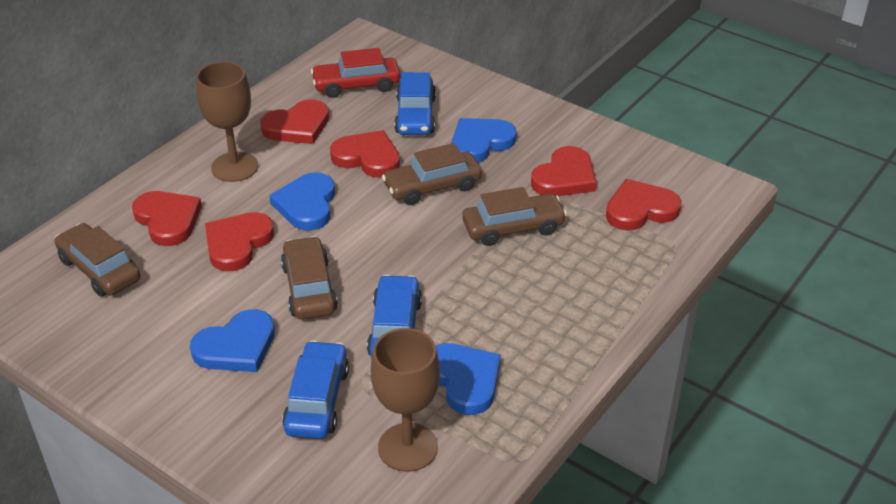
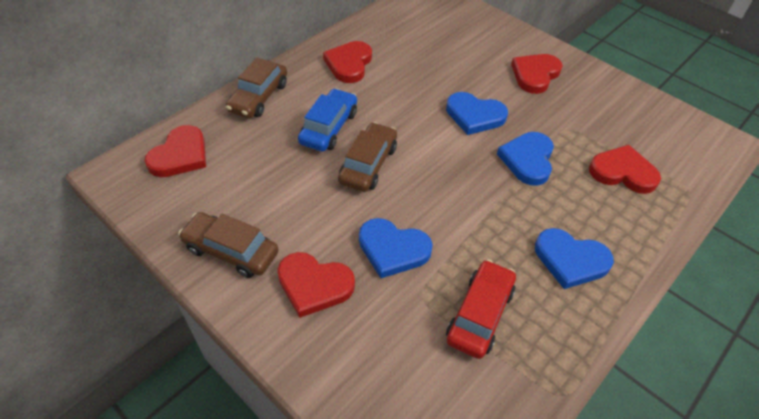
blue car: [282,340,349,439] [367,275,422,358] [394,72,436,135] = 3 -> [298,88,357,152] = 1
brown car: [55,223,140,296] [281,236,338,319] [382,143,482,205] [462,187,567,246] = 4 -> [178,212,279,278] [226,57,287,118] [338,122,397,192] = 3
brown goblet: [196,62,258,182] [371,328,440,472] = 2 -> none = 0
red heart: [132,191,202,246] [205,212,274,272] [260,99,329,144] [330,130,400,178] [531,146,597,196] [606,179,682,230] = 6 -> [145,125,206,177] [277,252,355,318] [323,41,372,83] [511,54,563,94] [589,145,661,194] = 5

